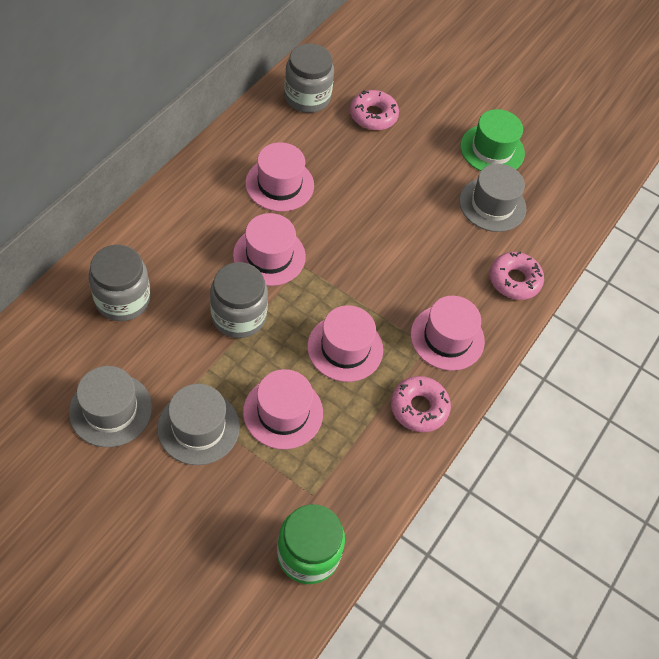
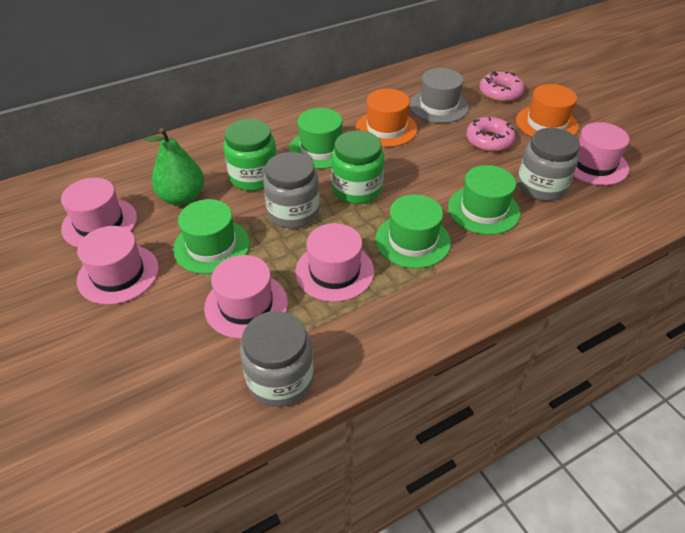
green hat: [460,109,525,171] = 1 -> [173,199,250,274] [289,108,342,169] [375,194,451,268] [448,165,520,235] = 4
green jar: [277,504,345,584] = 1 -> [223,119,277,191] [331,131,384,204] = 2
green pear: none = 0 -> [145,128,204,206] = 1
grey hat: [69,366,152,447] [157,384,240,465] [459,164,526,232] = 3 -> [410,68,469,123] = 1
orange hat: none = 0 -> [356,89,417,147] [516,84,578,137] = 2
pink donut: [350,90,399,130] [391,376,451,432] [490,252,544,300] = 3 -> [466,117,516,152] [480,71,524,102] = 2

